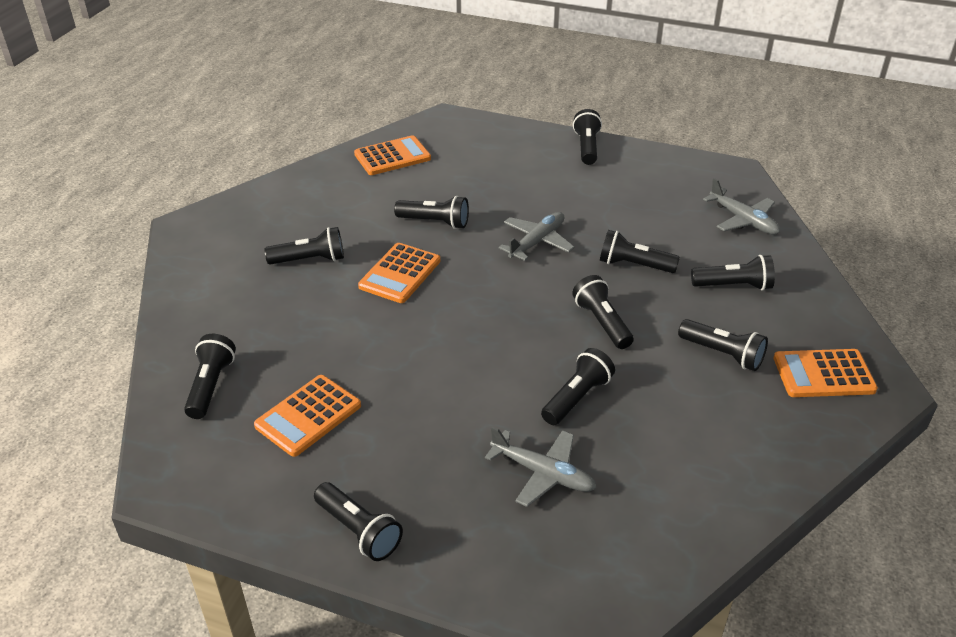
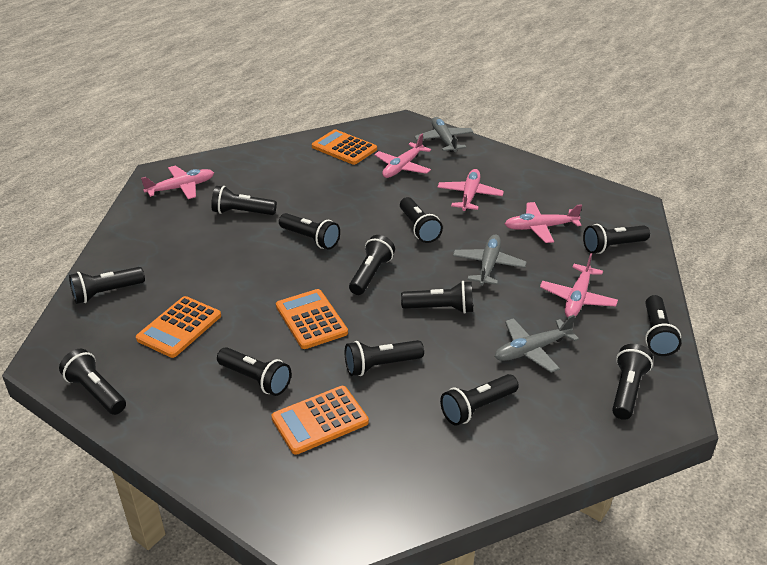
black flashlight: [184,334,236,419] [265,227,344,265] [314,482,403,561] [394,196,469,229] [541,348,615,425] [572,275,634,349] [573,109,602,165] [600,230,680,273] [678,319,768,371] [691,255,775,291] = 10 -> [59,349,126,415] [69,267,145,304] [211,186,277,215] [217,347,291,396] [279,213,340,249] [345,340,424,376] [349,235,395,295] [400,197,443,243] [401,281,473,314] [440,374,519,426] [583,224,650,254] [612,344,653,420] [645,295,681,356] = 13
pink plane: none = 0 -> [141,166,214,199] [374,134,431,178] [438,169,504,211] [505,202,582,243] [540,253,618,317] = 5

